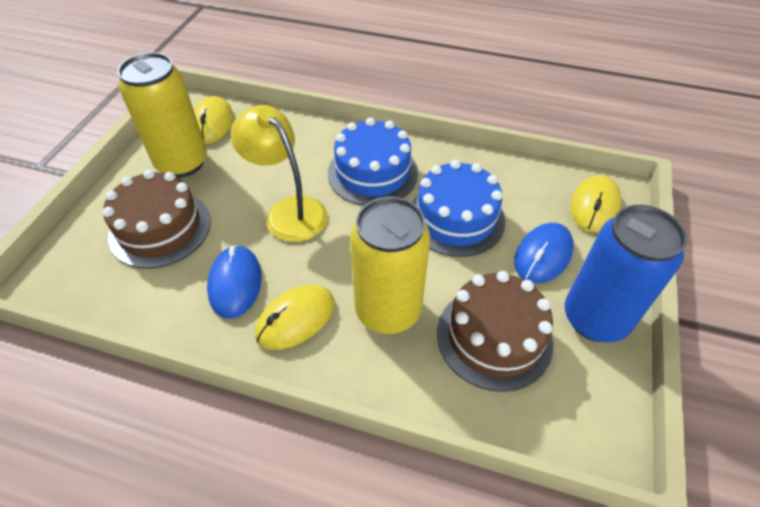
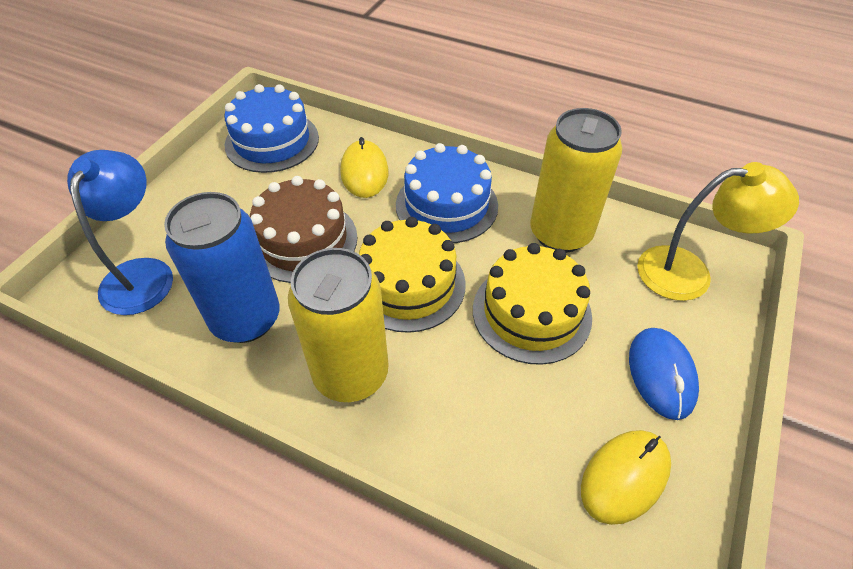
blue lamp: none = 0 -> [67,150,173,315] = 1
blue mouse: [207,245,262,319] [514,223,574,284] = 2 -> [629,328,699,420] = 1
brown cake: [102,170,211,269] [437,271,554,392] = 2 -> [250,176,357,283] = 1
yellow cake: none = 0 -> [359,217,466,333] [473,243,592,365] = 2
yellow mouse: [194,96,233,144] [255,285,335,350] [570,175,621,232] = 3 -> [340,137,388,198] [581,430,671,525] = 2

